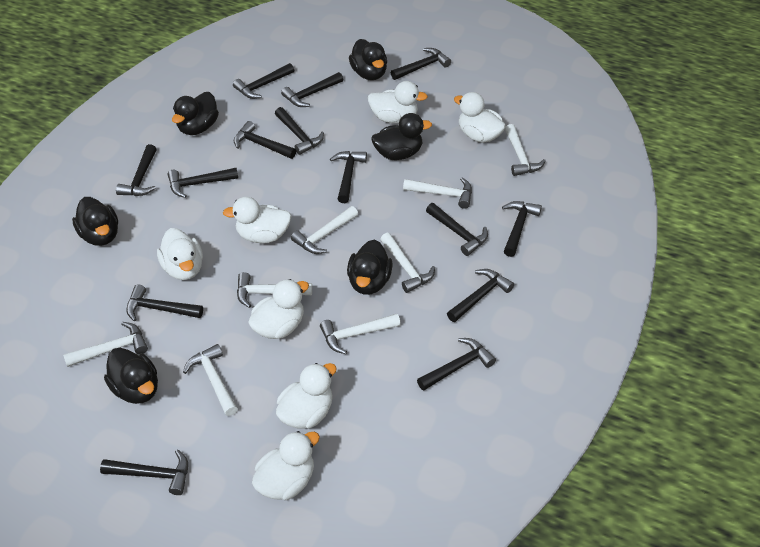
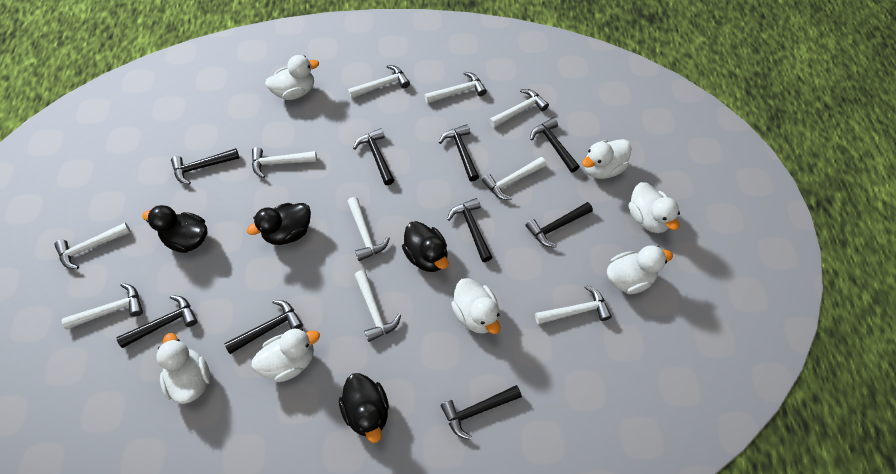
black duck: [72,197,118,246] [104,348,158,404] [172,92,219,135] [347,240,393,295] [349,39,387,80] [372,113,432,160] = 6 -> [142,205,207,253] [247,203,311,245] [339,373,389,443] [402,221,448,272] = 4
black hammer: [100,450,188,495] [116,144,157,196] [126,284,203,321] [168,168,238,198] [233,63,294,99] [234,121,296,159] [275,107,324,155] [281,72,343,107] [330,151,367,203] [391,48,451,80] [417,338,496,391] [426,203,488,256] [447,269,514,322] [502,201,542,257] = 14 -> [116,295,198,348] [171,148,240,185] [224,300,303,354] [353,128,394,185] [439,124,479,181] [441,385,522,440] [447,198,493,262] [526,202,593,248] [530,118,580,173] = 9
white hammer: [63,322,148,367] [183,344,238,416] [237,272,312,308] [291,206,358,254] [320,314,401,354] [380,233,435,293] [403,177,472,209] [505,124,546,176] = 8 -> [54,223,131,269] [62,283,143,330] [252,147,317,178] [347,197,390,261] [348,65,410,99] [354,270,401,342] [424,72,487,104] [482,157,546,200] [489,89,549,128] [535,285,612,324] = 10

